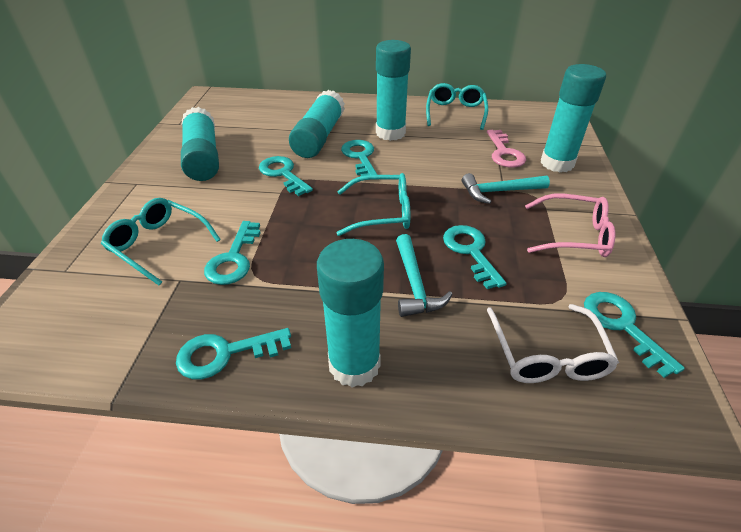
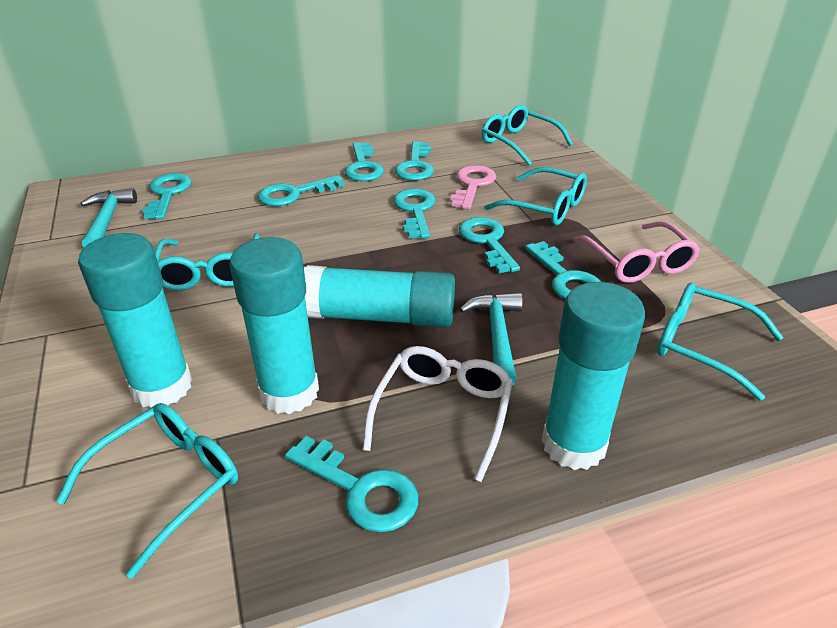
turquoise glasses: [101,198,221,285] [336,173,410,236] [426,83,488,130] = 3 -> [56,403,238,579] [155,233,260,290] [482,105,573,165] [484,167,587,225] [657,283,784,401] = 5
turquoise glue stick: [181,107,219,181] [289,90,345,158] [317,239,384,388] [376,40,411,141] [541,64,606,172] = 5 -> [78,233,192,407] [229,237,319,414] [304,265,455,328] [542,282,645,470] = 4
turquoise key: [176,328,291,379] [204,221,261,285] [259,156,313,196] [341,140,378,176] [443,225,507,289] [584,292,685,378] = 6 -> [143,173,192,220] [258,175,345,206] [285,436,418,533] [345,142,384,181] [393,189,436,238] [395,141,434,181] [459,217,520,273] [525,241,601,299] = 8

